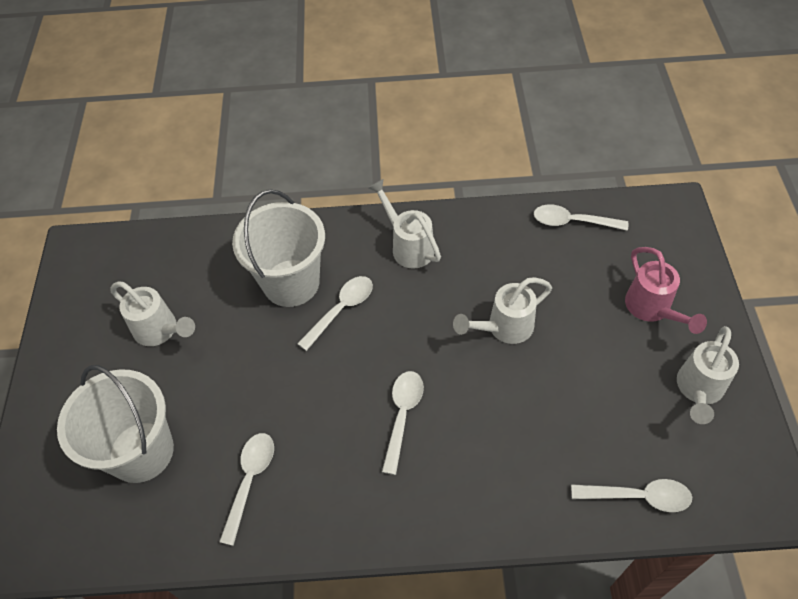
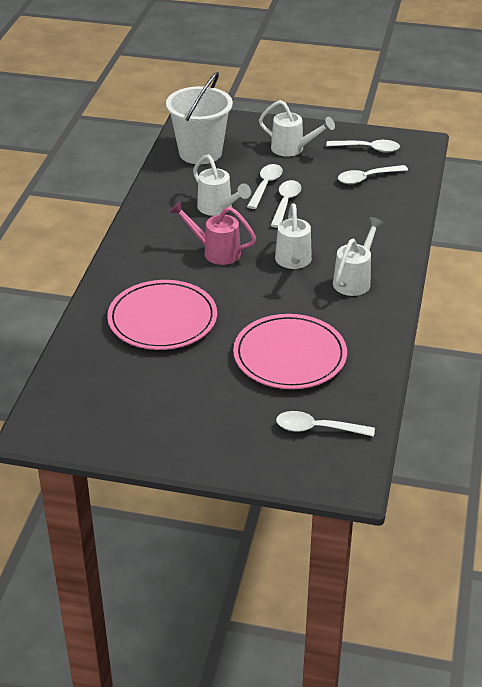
pink plate: none = 0 -> [107,280,217,350] [233,314,347,389] = 2
white bucket: [57,365,174,483] [232,189,325,307] = 2 -> [166,72,233,164] = 1

